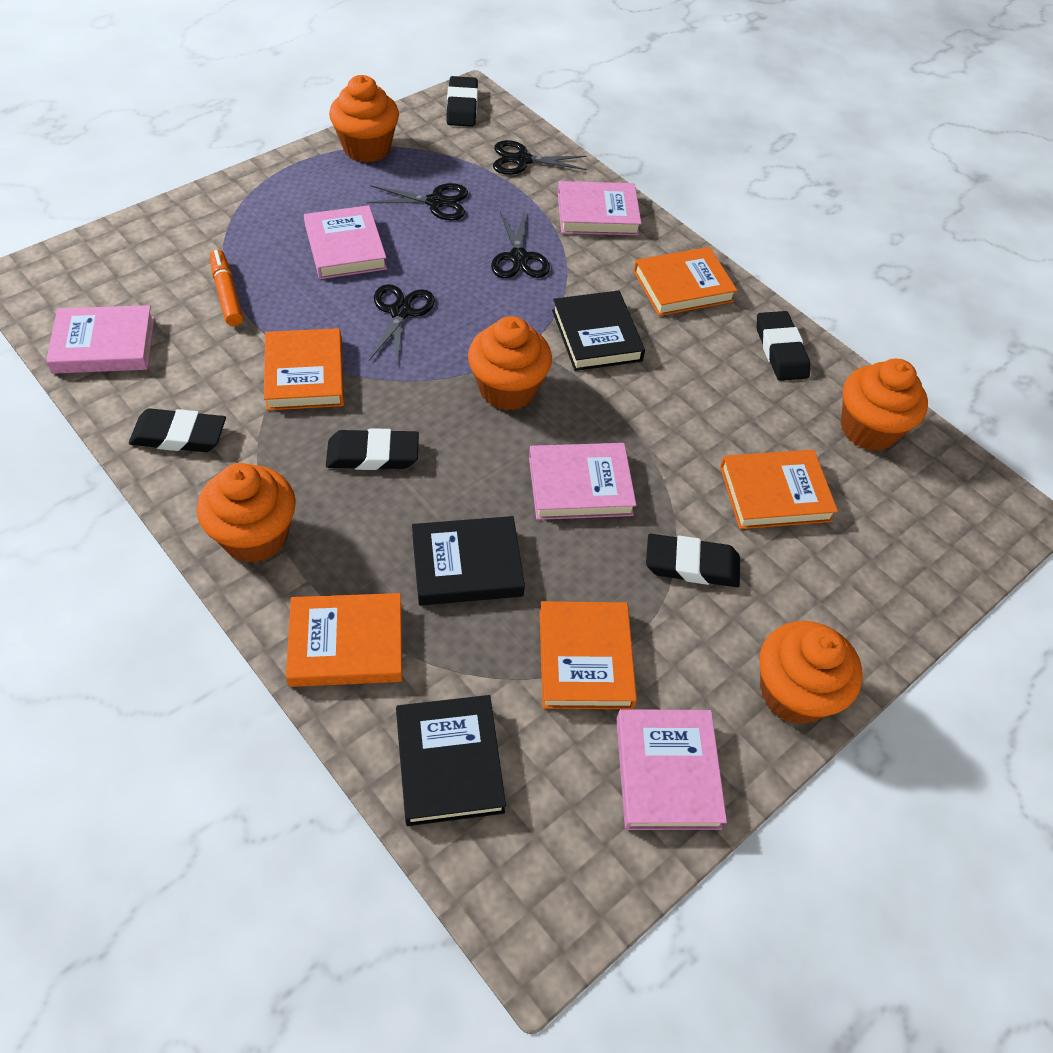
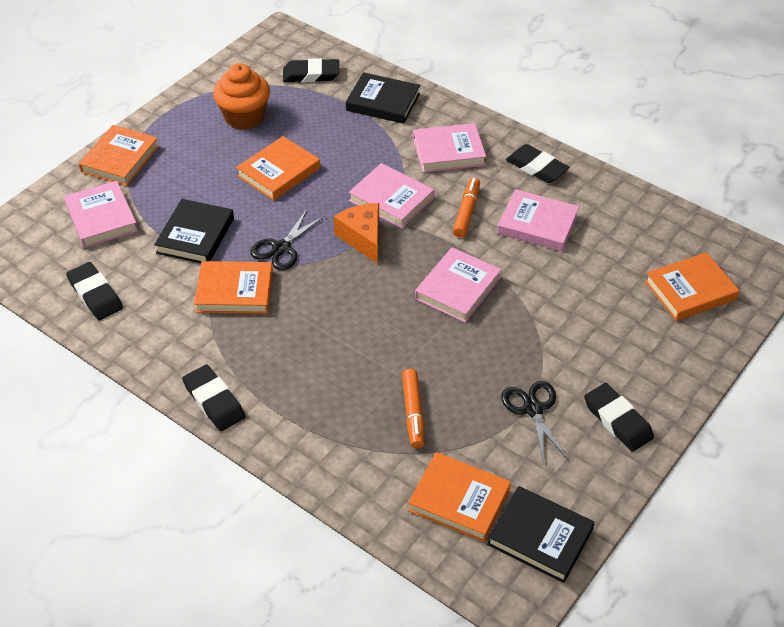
black scissors: [367,183,468,220] [369,284,435,367] [491,212,550,278] [493,140,587,175] = 4 -> [250,209,325,270] [501,381,569,463] = 2
orange cheese: none = 0 -> [334,203,379,264] = 1
orange cupcake: [197,463,296,563] [329,75,399,163] [468,316,552,411] [759,621,863,724] [841,359,928,451] = 5 -> [213,63,270,130] = 1
orange marker: [210,249,243,326] = 1 -> [402,369,424,448] [453,177,480,238] = 2

